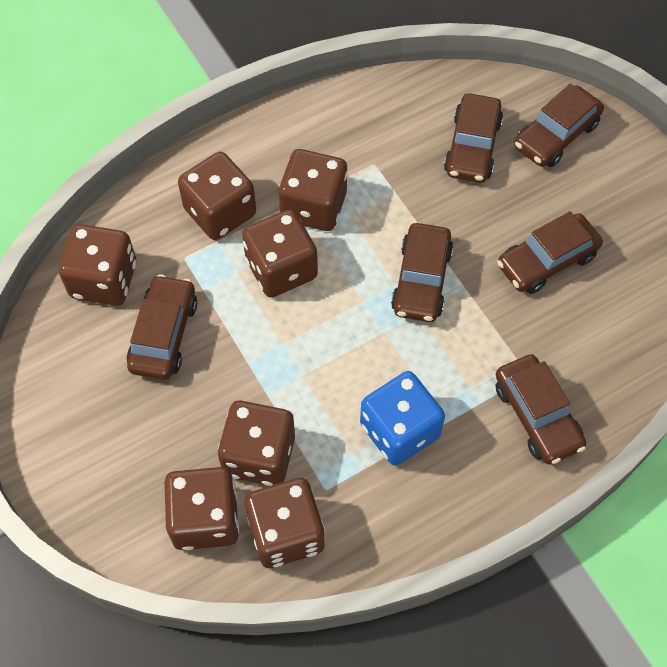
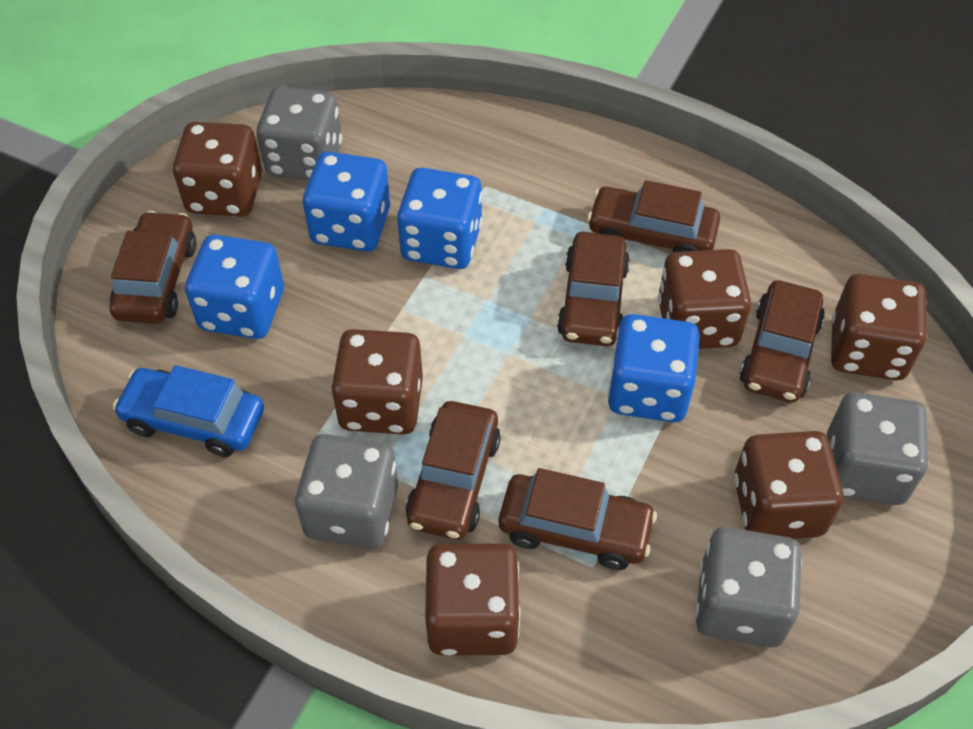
blue car: none = 0 -> [113,365,264,457] = 1
blue dice: [360,371,445,466] = 1 -> [185,235,284,339] [303,152,390,252] [397,168,482,269] [608,314,700,422] = 4
brown dice: [58,224,136,306] [164,467,239,550] [178,152,256,240] [218,401,295,486] [242,209,318,297] [245,478,325,568] [279,149,348,231] = 7 -> [173,122,262,217] [331,329,423,435] [425,544,520,656] [658,249,751,349] [734,431,844,539] [831,274,927,381] = 6
grey dice: none = 0 -> [257,86,342,181] [295,434,398,549] [695,527,802,647] [827,392,928,505] = 4

